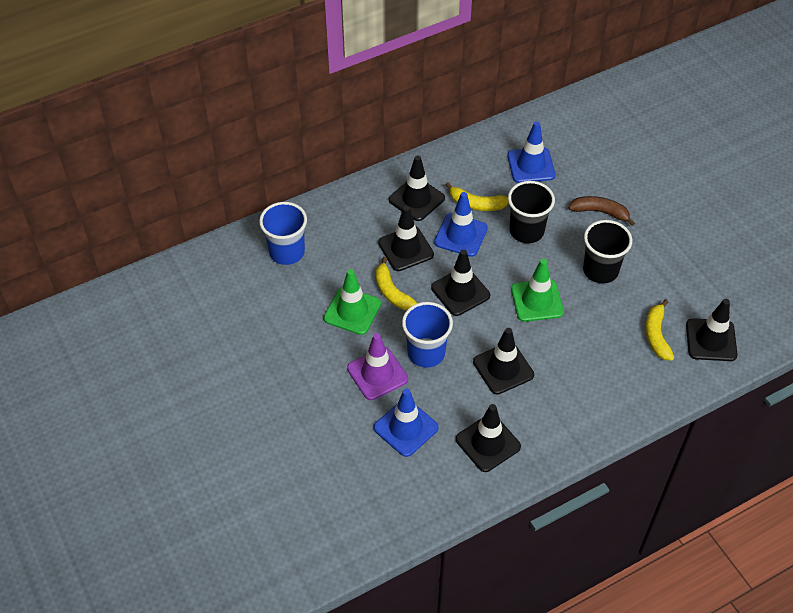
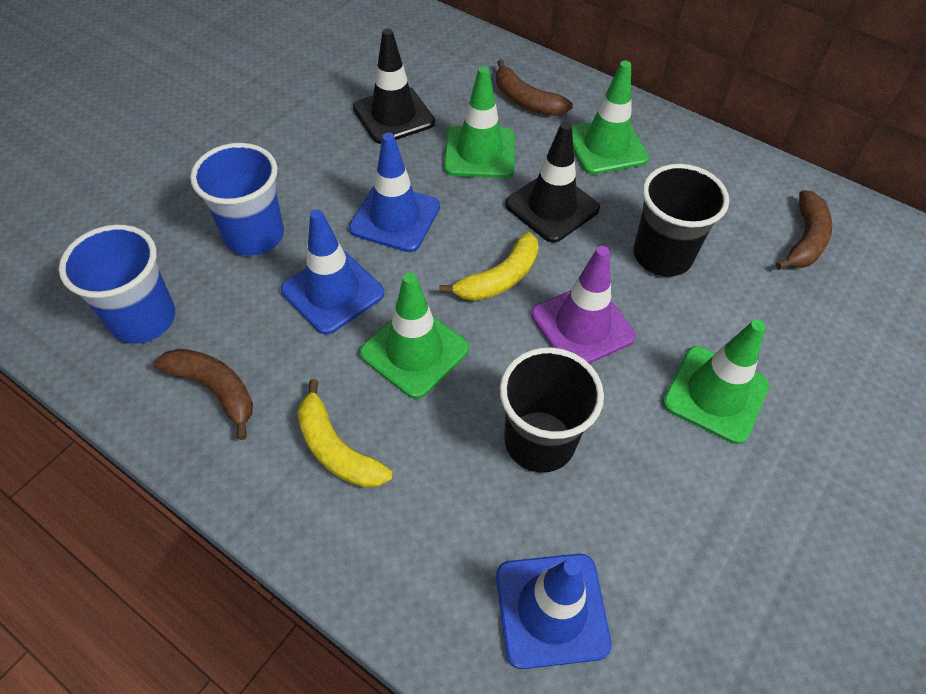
black traffic cone: [378,206,434,271] [389,155,445,221] [431,249,490,316] [456,404,521,472] [473,328,534,395] [686,299,738,361] = 6 -> [353,29,435,144] [505,122,600,243] = 2
brown banana: [568,196,635,226] = 1 -> [153,349,253,440] [496,59,573,116] [776,190,832,270] = 3
green traffic cone: [324,269,381,335] [511,259,564,322] = 2 -> [360,272,469,399] [444,66,515,178] [572,61,649,175] [663,320,769,444] = 4
yellow banana: [376,257,417,310] [445,182,509,211] [645,299,674,361] = 3 -> [297,379,393,488] [439,232,539,301] = 2

